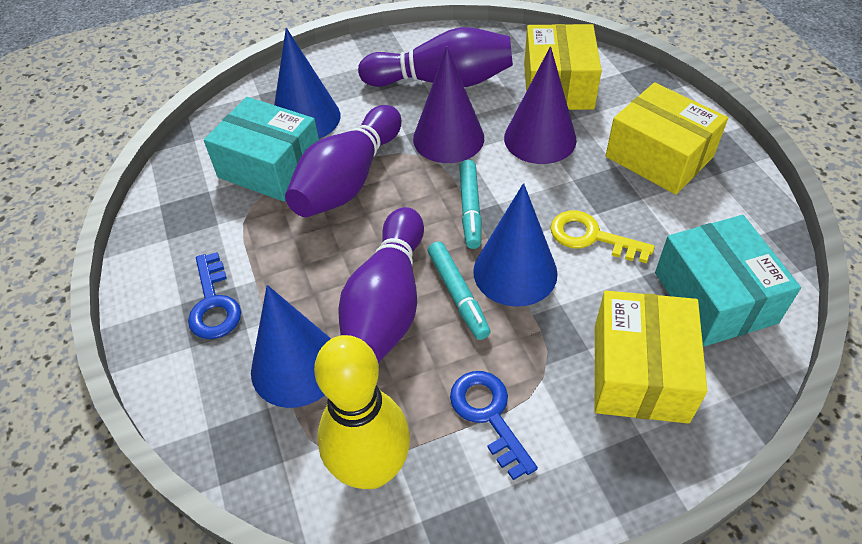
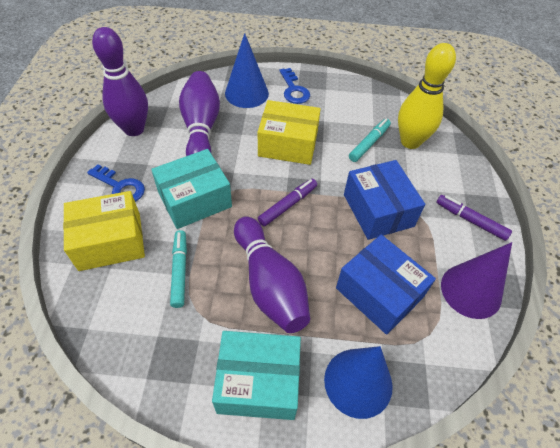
blue box: none = 0 -> [336,234,436,335] [344,160,425,240] = 2
blue cone: [251,285,331,408] [274,28,341,139] [473,183,558,307] = 3 -> [225,33,269,108] [324,346,393,419] = 2
purple cone: [413,46,484,163] [504,46,577,164] = 2 -> [441,242,512,319] = 1
purple marker: none = 0 -> [258,179,317,226] [436,195,512,241] = 2
yellow box: [524,24,602,110] [595,291,707,424] [606,82,728,195] = 3 -> [63,191,145,271] [258,100,321,165] = 2
yellow key: [550,211,655,263] = 1 -> none = 0

